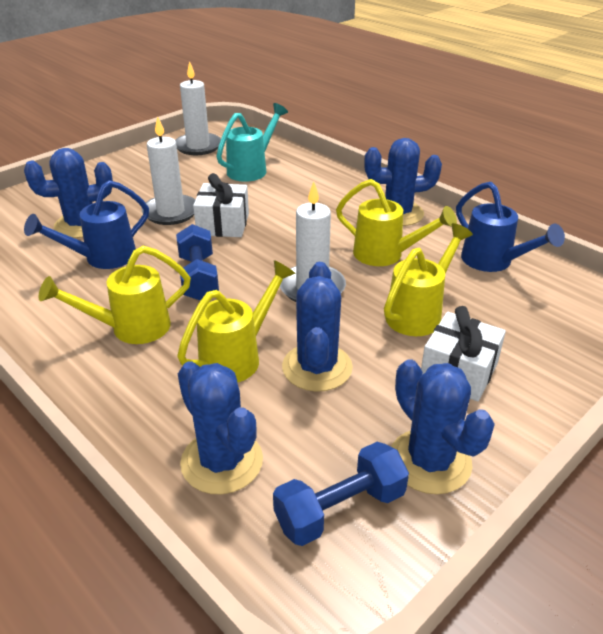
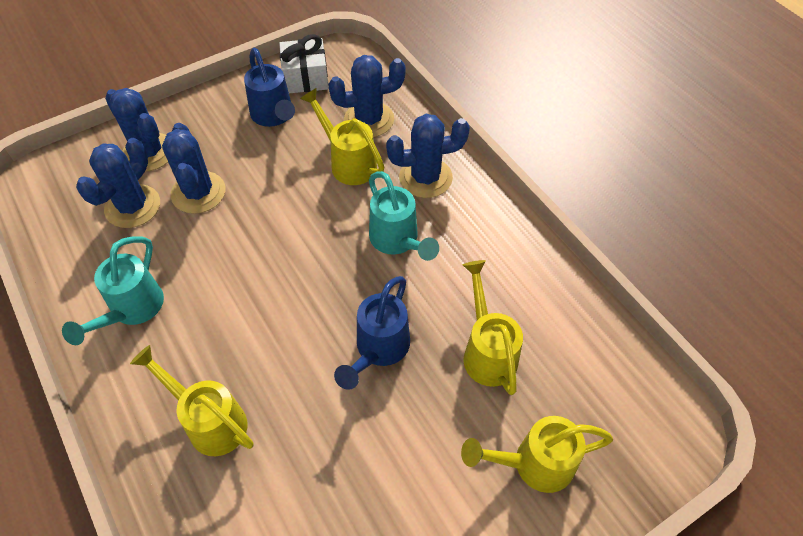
blue dumbbell: [176,224,219,301] [273,442,409,546] = 2 -> none = 0
turquoise watering can: [216,103,288,182] = 1 -> [62,236,164,345] [369,171,439,261] = 2
white candle: [142,116,195,225] [175,61,221,155] [280,181,346,302] = 3 -> none = 0
white gift: [193,173,249,237] [421,306,506,401] = 2 -> [279,34,329,93] = 1

